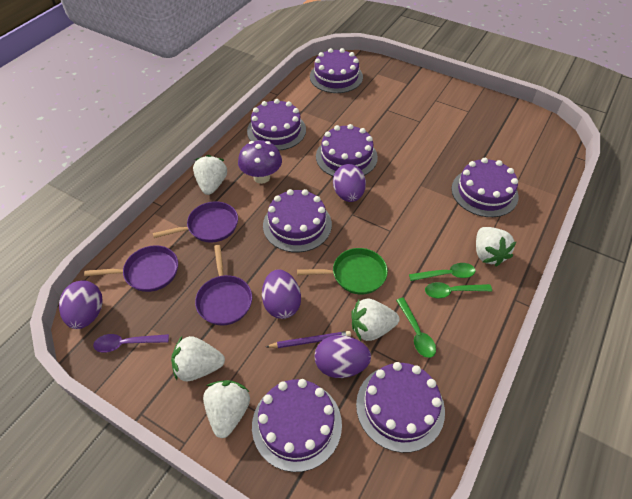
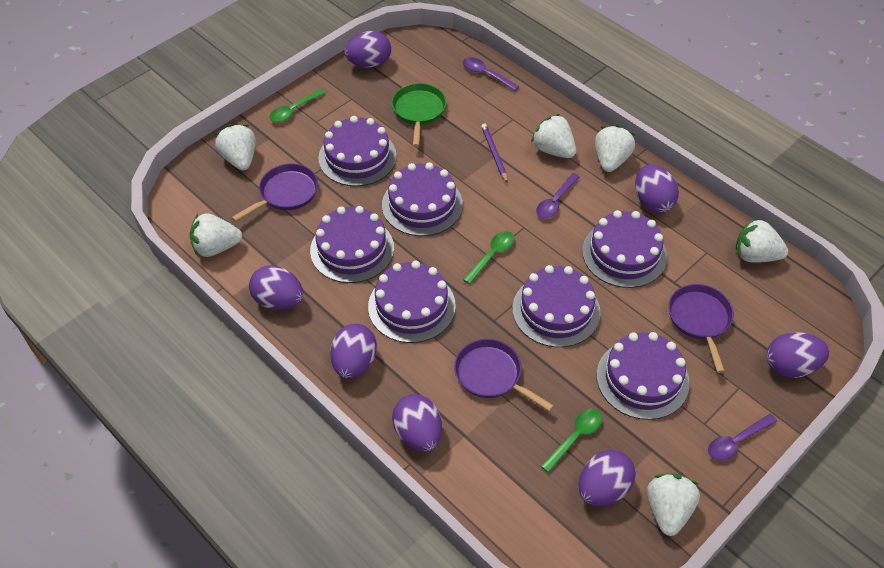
purple egg: [59,280,103,329] [262,270,301,319] [315,335,371,378] [333,164,366,202] = 4 -> [249,265,303,310] [330,324,377,379] [345,31,392,68] [392,394,442,452] [579,450,635,506] [635,164,679,213] [766,332,829,378] = 7
purple mushroom: [238,140,282,184] = 1 -> none = 0
purple spoon: [93,334,169,353] = 1 -> [463,57,519,91] [536,173,580,219] [708,414,777,461] = 3
white strawberry: [171,336,225,381] [193,155,227,195] [203,380,250,438] [351,299,399,341] [476,227,517,267] = 5 -> [190,213,242,257] [215,124,256,170] [531,114,576,158] [595,125,635,172] [647,473,700,536] [736,218,788,263] = 6

